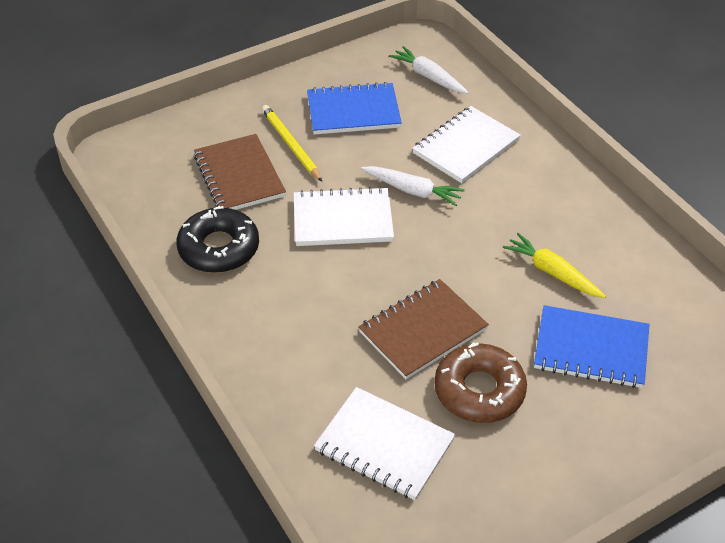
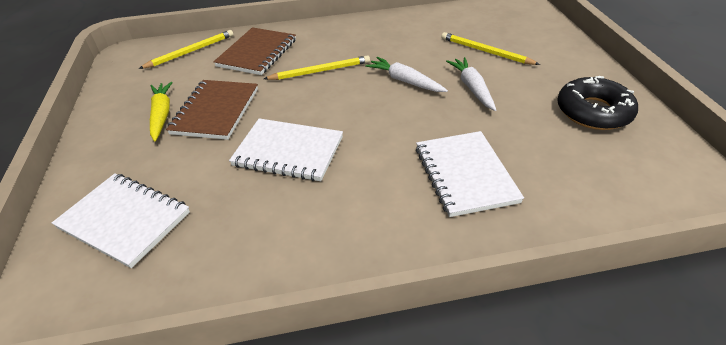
blue notebook: [307,82,402,135] [534,305,650,388] = 2 -> none = 0
brown donut: [434,342,527,423] = 1 -> none = 0
yellow pencil: [262,105,322,182] = 1 -> [139,30,234,69] [264,55,370,80] [441,32,540,65] = 3

